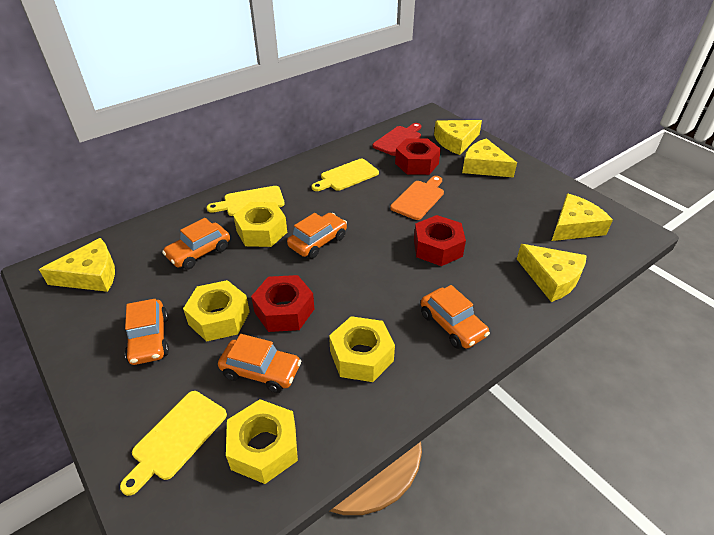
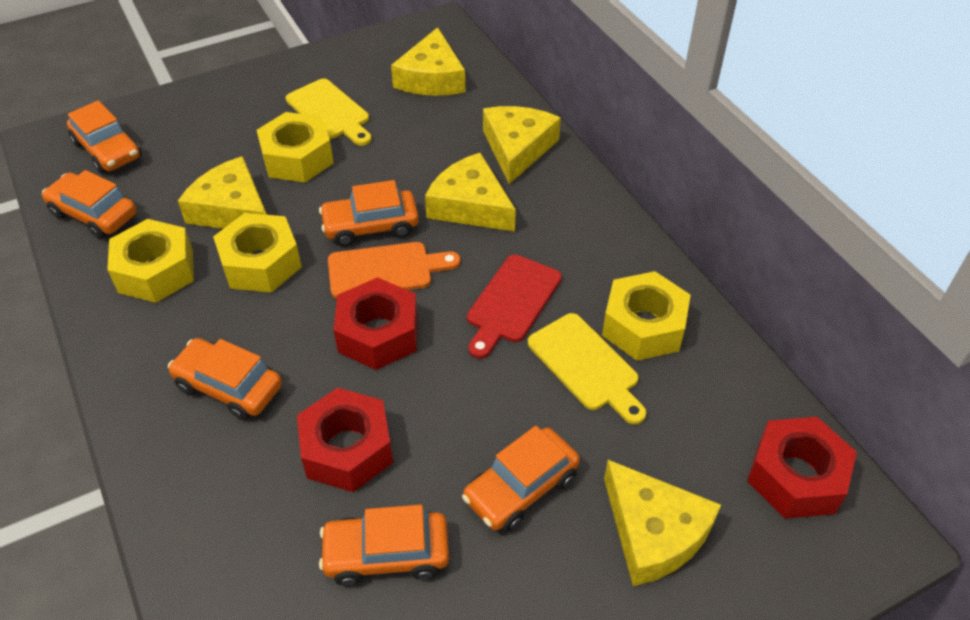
orange car: [125,299,169,365] [162,218,230,270] [218,334,301,393] [287,213,347,259] [421,285,490,349] = 5 -> [42,170,137,239] [67,100,142,174] [168,338,282,420] [319,180,419,246] [319,505,449,586] [462,426,580,532] = 6
yellow cutting board: [120,391,227,496] [207,186,285,216] [311,159,379,191] = 3 -> [286,79,371,146] [528,313,646,424] = 2

